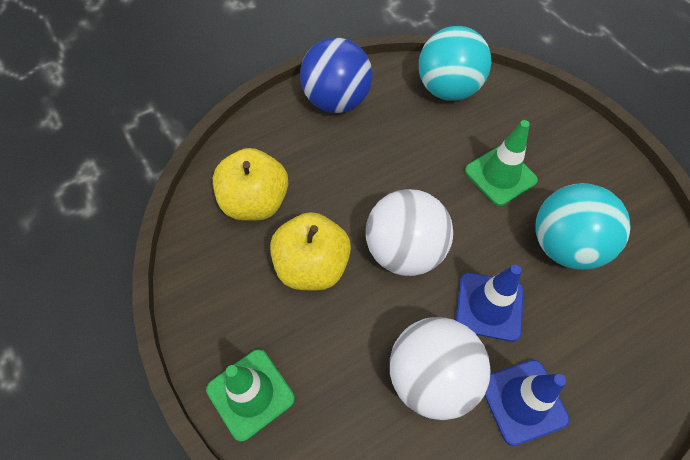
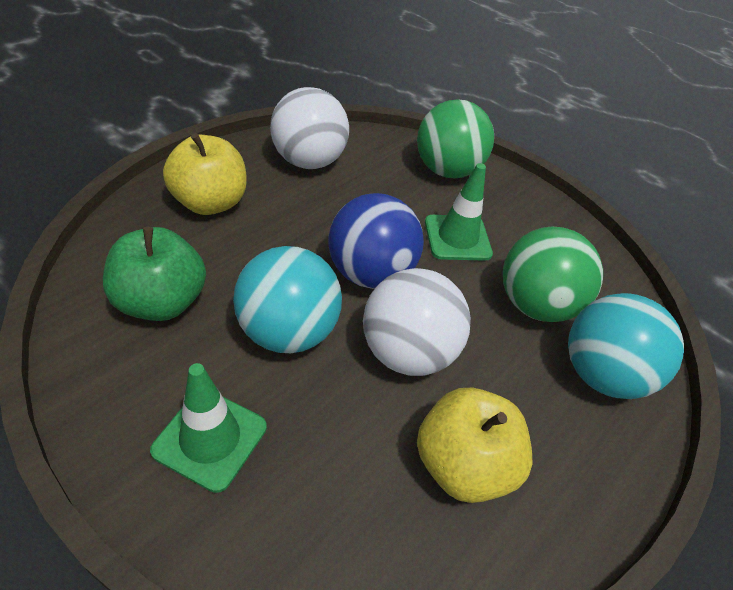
blue traffic cone: [456,265,524,342] [484,360,569,446] = 2 -> none = 0
green apple: none = 0 -> [103,227,206,321] = 1
green ball: none = 0 -> [417,99,494,179] [503,226,603,322] = 2

